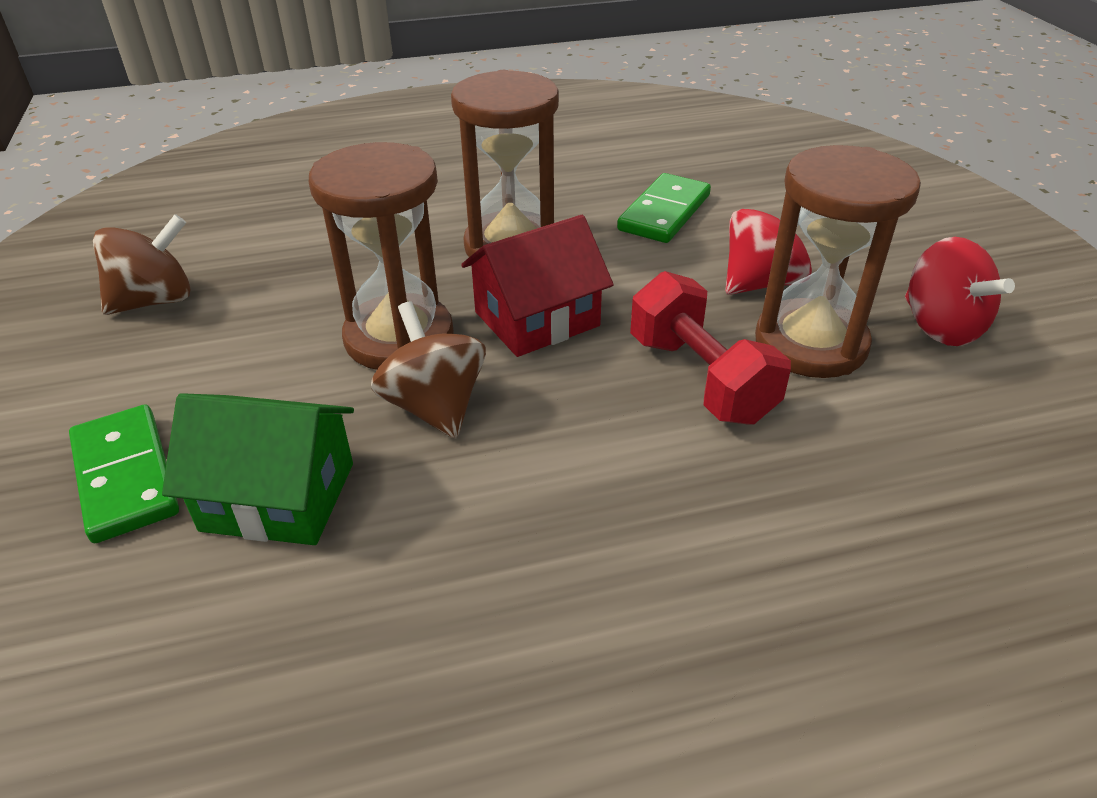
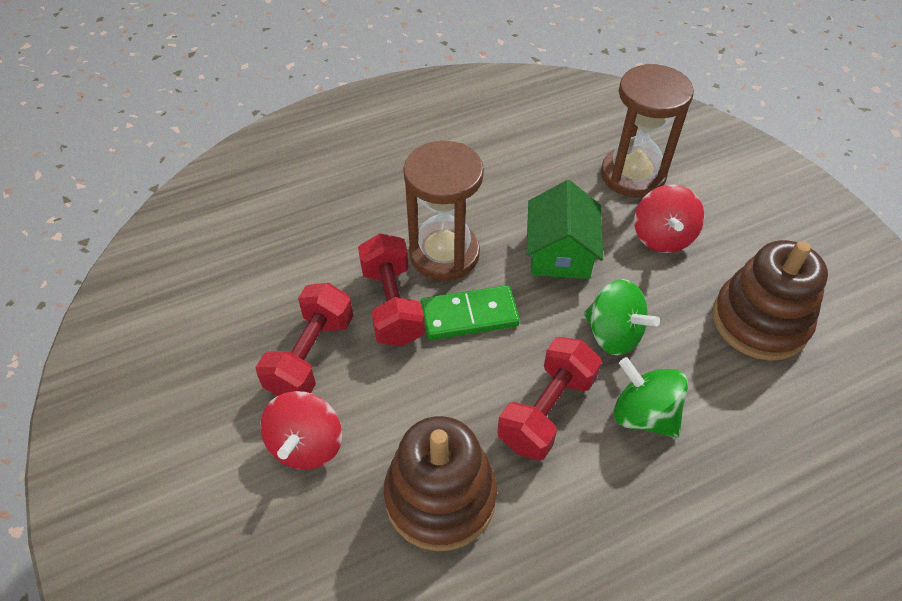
brown hourglass: [309,142,454,370] [451,70,559,257] [755,145,921,378] = 3 -> [403,141,484,281] [601,64,694,197] = 2
brown spinning top: [93,214,190,315] [371,302,486,439] = 2 -> none = 0
brown stacking toy: none = 0 -> [384,416,497,551] [713,240,828,361] = 2
green domino: [69,404,179,543] [617,173,711,243] = 2 -> [420,285,520,340] = 1
green spinning top: none = 0 -> [584,279,660,356] [614,357,688,438] = 2
red dumbbell: [630,271,791,425] = 1 -> [256,283,353,396] [358,233,425,346] [497,337,602,460] = 3
red house: [461,215,614,357] = 1 -> none = 0

